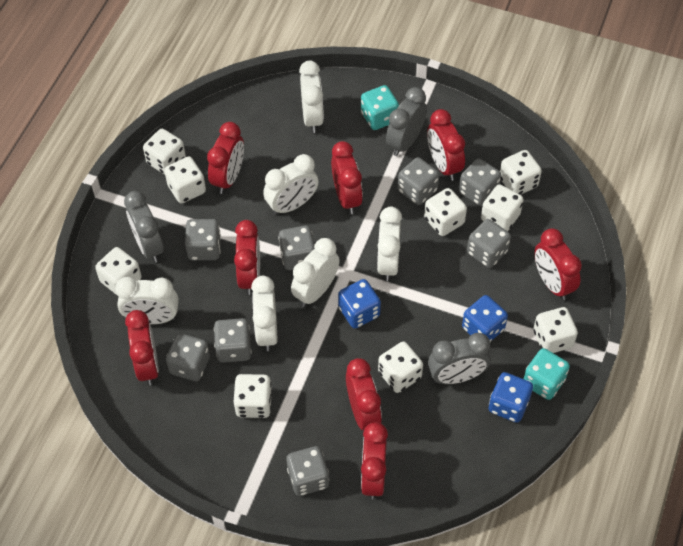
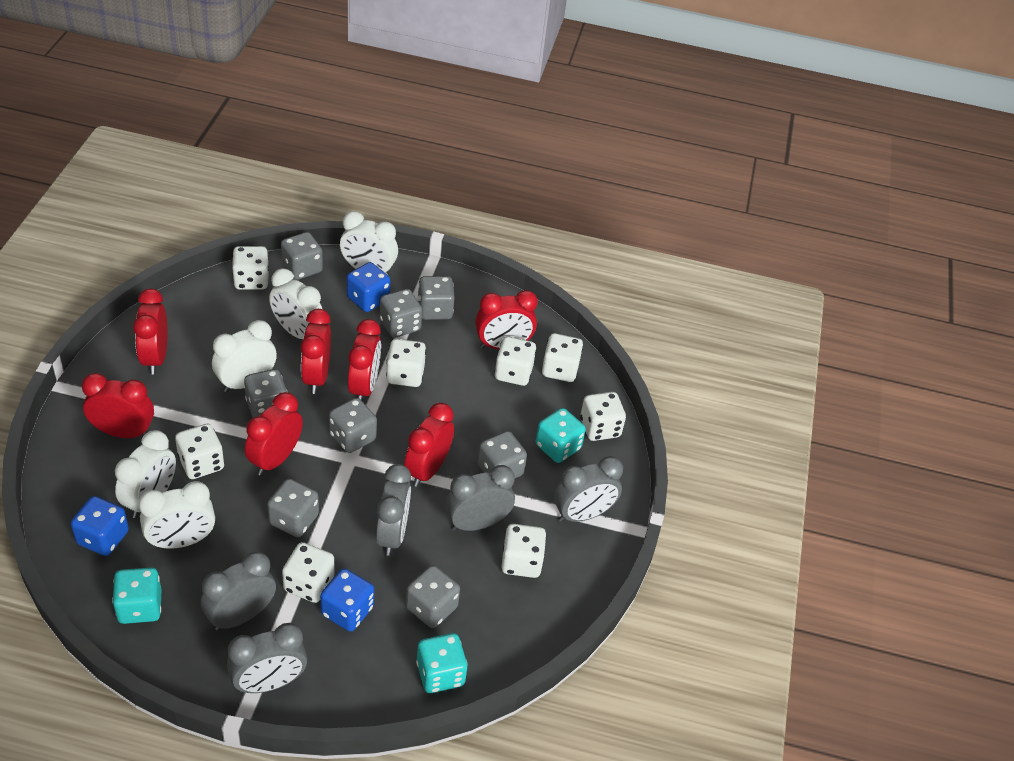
grey clock: [124,191,164,262] [386,87,427,156] [428,333,490,384] = 3 -> [201,551,276,631] [227,623,307,693] [376,464,411,556] [445,465,515,531] [554,456,623,522] = 5
red clock: [125,310,159,385] [207,122,244,194] [234,220,260,295] [331,141,363,214] [346,358,382,430] [361,422,388,500] [427,109,465,181] [534,228,582,300] = 8 -> [82,373,154,438] [133,289,168,374] [245,392,303,476] [301,309,331,394] [348,319,381,401] [404,403,454,487] [475,290,538,349] = 7
turquoise dice: [361,85,399,130] [524,348,570,400] = 2 -> [112,567,162,624] [416,633,468,693] [536,408,586,463] = 3
white clock: [115,277,179,324] [251,276,278,351] [263,154,319,215] [291,238,340,307] [299,61,324,133] [377,207,402,281] = 6 -> [115,430,176,518] [138,481,215,549] [212,320,277,392] [269,268,322,339] [340,211,398,276] = 5
white dice: [95,247,142,296] [143,129,186,175] [164,156,206,203] [233,374,272,418] [378,342,423,393] [424,188,467,236] [481,184,524,231] [500,150,542,195] [533,307,578,353] = 9 -> [175,424,224,479] [232,246,269,290] [282,542,335,603] [386,339,426,387] [495,336,536,386] [501,524,546,578] [542,333,583,382] [580,392,626,441] = 8

